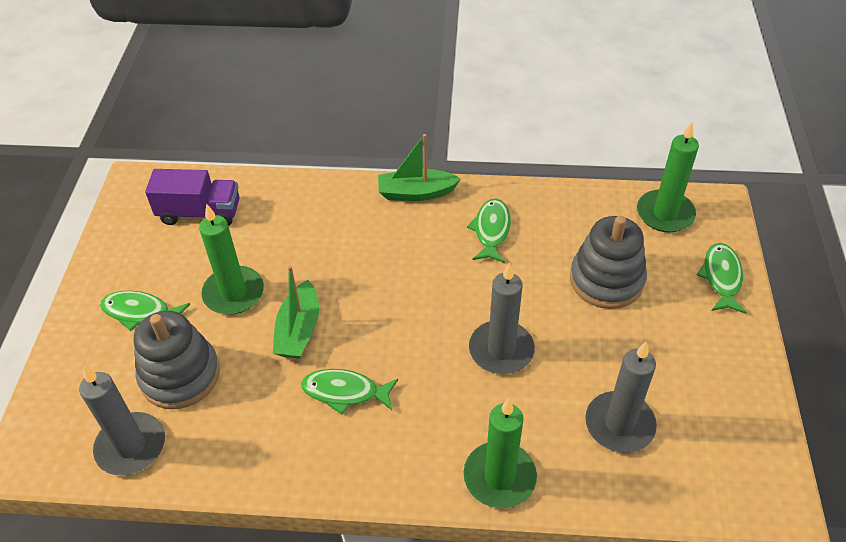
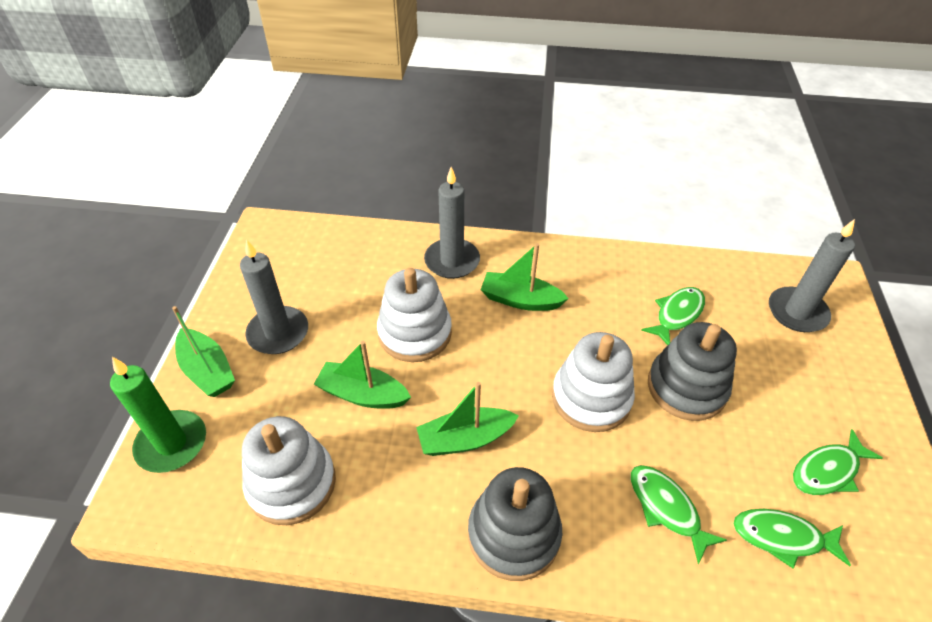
green boat: [273,266,319,359] [378,134,461,201] = 2 -> [172,306,235,397] [314,341,411,408] [416,382,519,456] [481,243,569,311] = 4
green candle: [199,204,264,315] [464,398,537,508] [637,122,699,233] = 3 -> [110,357,206,473] = 1
purple truck: [145,169,240,226] = 1 -> none = 0
white stacking toy: none = 0 -> [242,416,336,525] [377,268,452,362] [552,332,635,432] = 3

